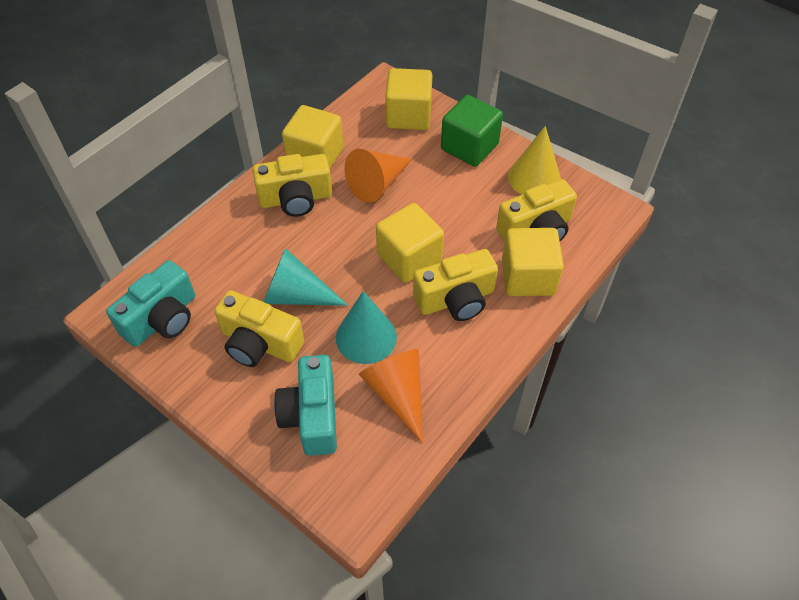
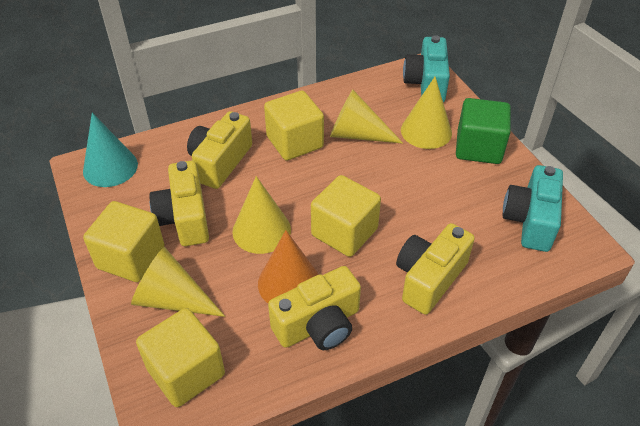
orange cone: [345,149,412,203] [359,349,423,443] = 2 -> [258,230,319,303] = 1
turquoise cone: [263,248,348,306] [336,291,397,364] = 2 -> [83,113,138,187] = 1
yellow cone: [508,126,561,195] = 1 -> [131,247,225,317] [232,176,291,254] [330,90,403,144] [401,77,452,149] = 4

